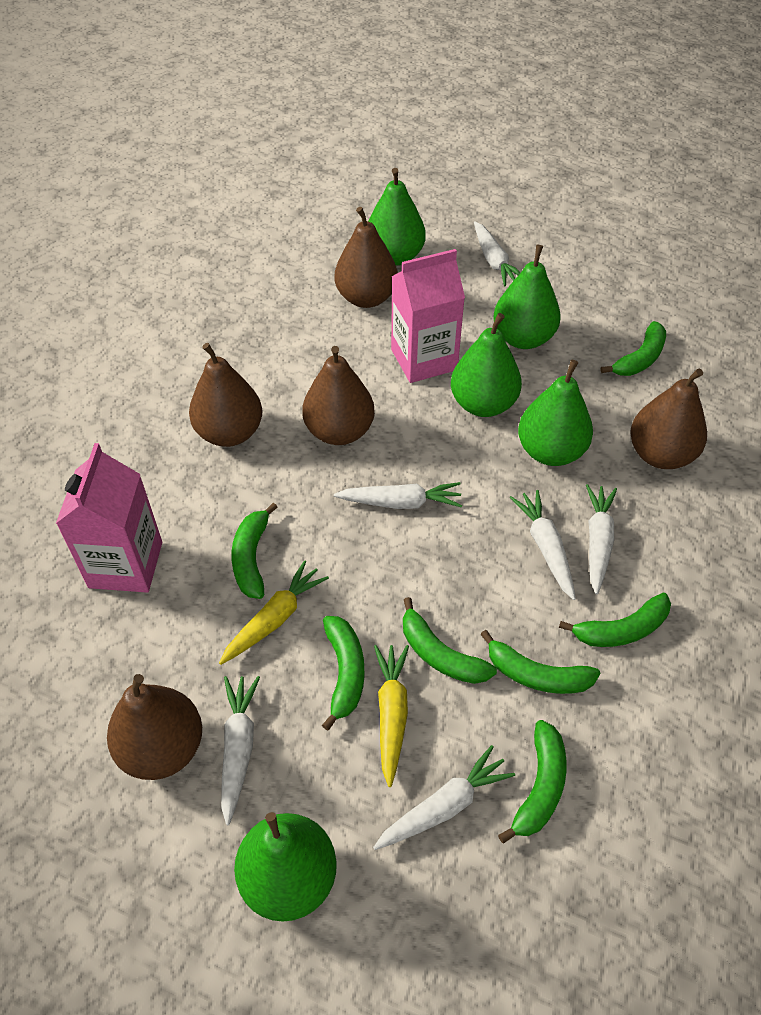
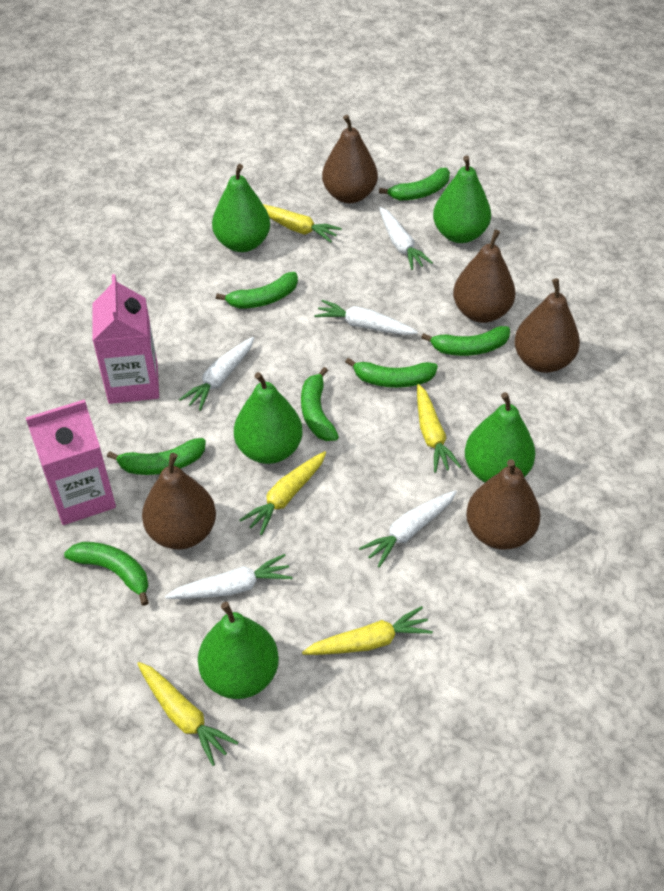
white carrot: [221,676,260,825] [334,482,462,509] [373,745,515,850] [474,221,521,286] [510,490,576,600] [586,484,617,594] = 6 -> [165,554,293,599] [179,337,254,411] [314,300,418,335] [359,490,457,567] [379,207,433,270] = 5
yellow carrot: [219,560,329,665] [374,645,409,787] = 2 -> [137,662,238,766] [239,451,326,535] [263,204,342,243] [302,606,433,655] [417,384,461,473] = 5

